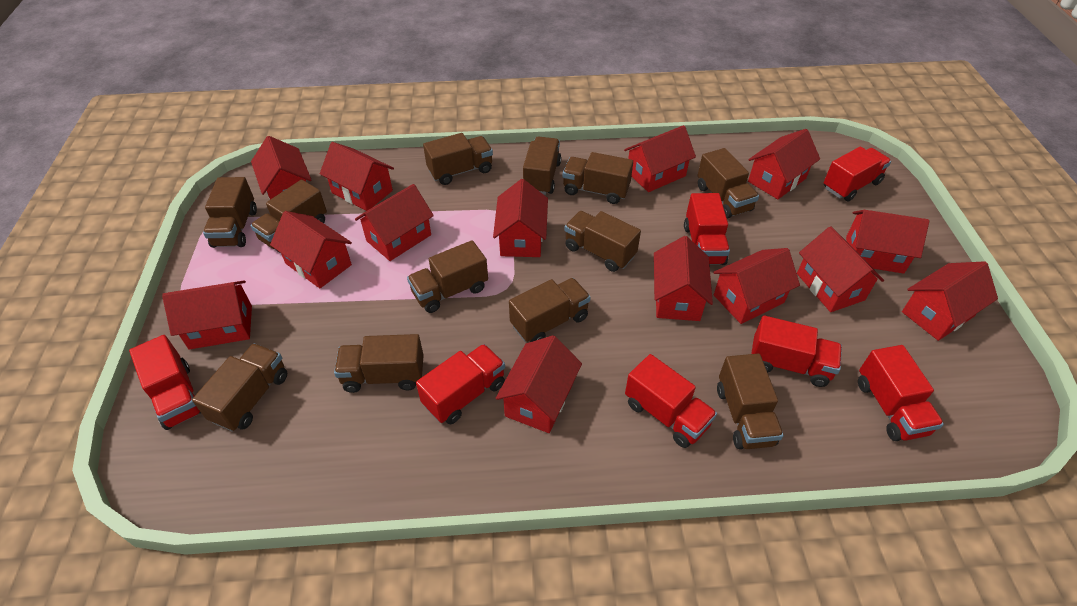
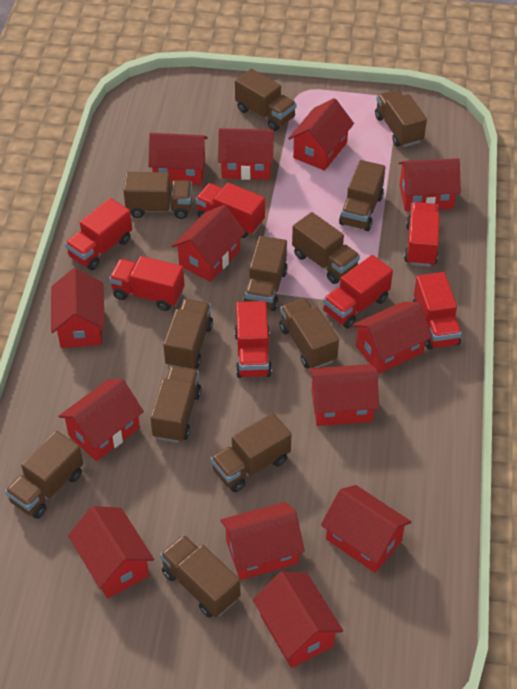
red house: [162,280,252,350] [251,136,311,200] [270,211,352,288] [320,142,394,211] [355,184,434,261] [493,179,548,257] [496,335,582,433] [624,125,696,192] [654,236,713,321] [713,248,800,324] [748,129,820,199] [797,226,884,312] [846,210,929,274] [902,261,998,341] = 14 -> [51,268,105,348] [58,379,144,461] [68,506,154,599] [148,133,208,185] [172,205,246,282] [218,128,274,180] [220,502,305,580] [253,572,343,668] [288,98,354,171] [309,364,379,426] [321,485,411,573] [352,302,432,374] [398,158,461,211] = 13

